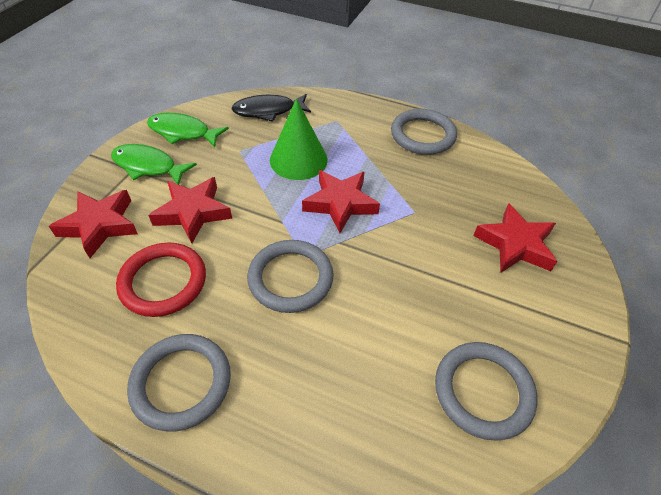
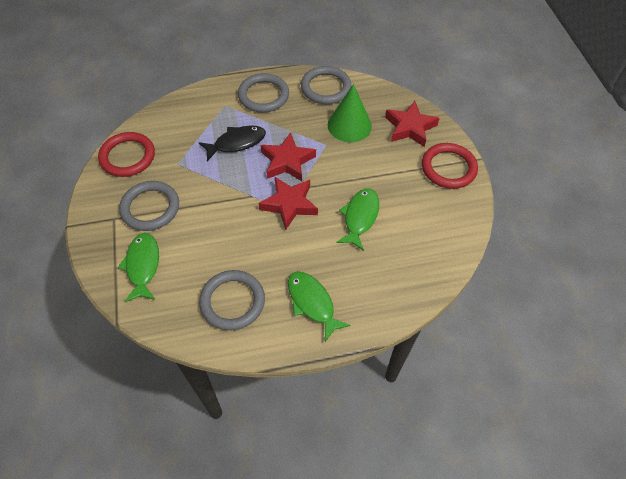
green fish: [111,144,197,185] [147,113,229,147] = 2 -> [118,233,159,302] [288,271,351,342] [336,188,379,251] = 3
red ring: [116,242,206,317] = 1 -> [98,132,155,177] [422,143,478,189] = 2
red star: [49,190,138,258] [148,177,232,243] [302,170,380,233] [473,203,557,273] = 4 -> [258,177,318,230] [261,132,316,181] [385,101,440,147] = 3

